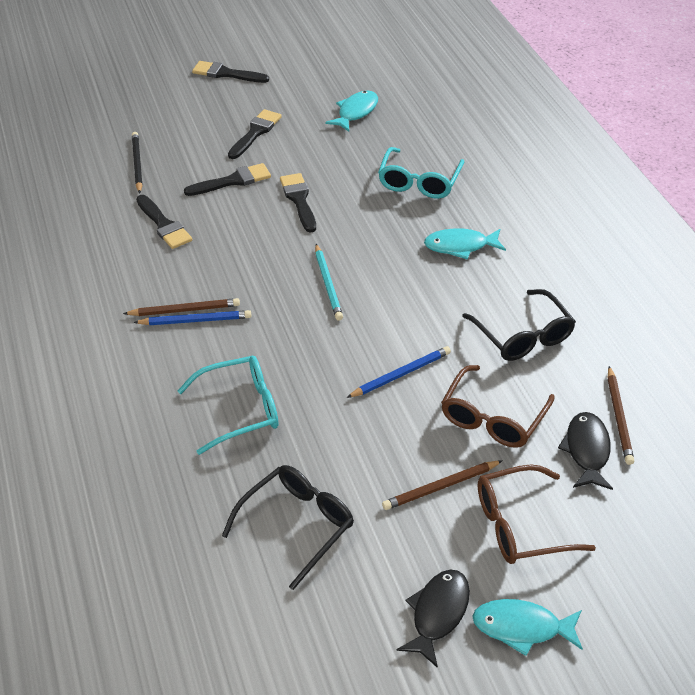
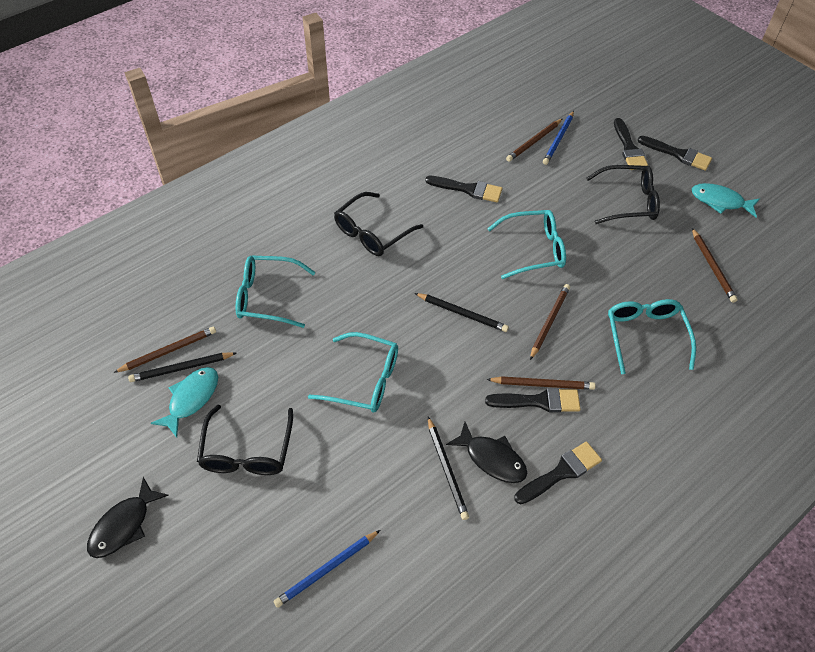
black glasses: [222,465,354,590] [462,289,576,361] = 2 -> [197,405,293,475] [334,192,423,256] [586,165,660,224] = 3
black pencil: [132,132,143,193] = 1 -> [128,352,236,382] [415,293,509,332] [428,417,469,520] = 3
brown glasses: [441,365,555,448] [478,464,596,564] = 2 -> none = 0
brown pencil: [123,298,240,316] [382,460,503,510] [608,366,634,465] = 3 -> [113,326,216,373] [486,376,596,390] [506,119,562,162] [530,284,570,360] [692,228,738,303] = 5
turquoise fish: [325,90,378,132] [424,228,506,259] [472,599,583,656] = 3 -> [151,367,218,438] [692,183,760,217] = 2
turquoise glasses: [178,356,278,455] [378,147,464,199] = 2 -> [235,256,315,328] [308,332,398,412] [487,210,566,279] [608,299,696,374] = 4
turquoise pencil: [315,244,343,320] = 1 -> none = 0

